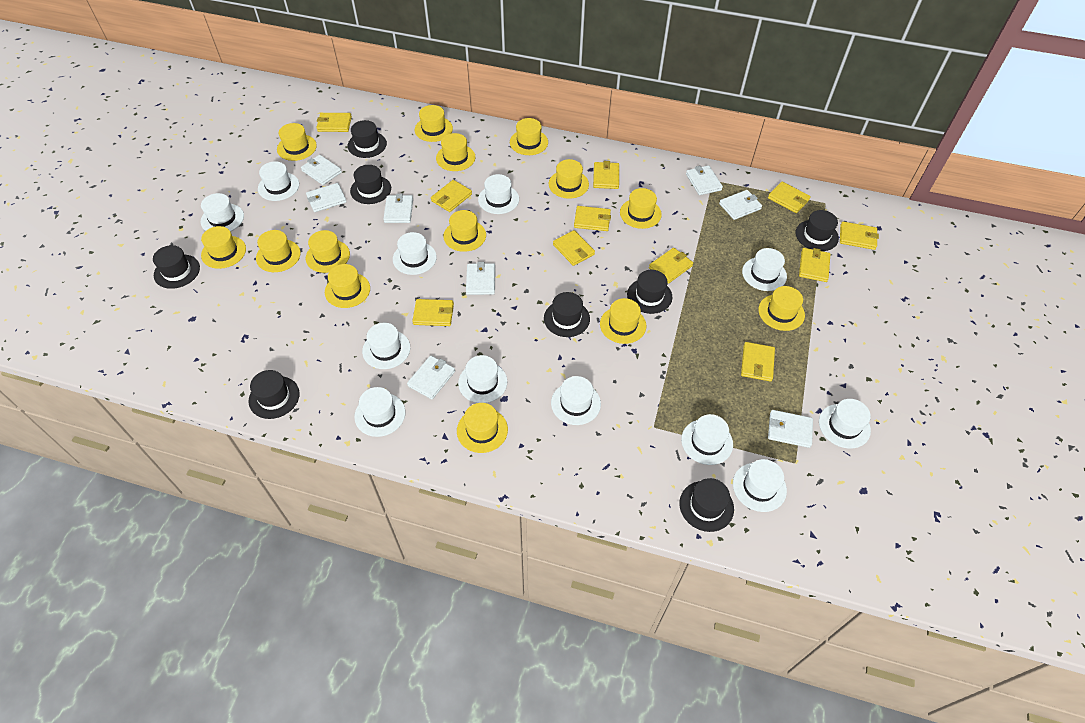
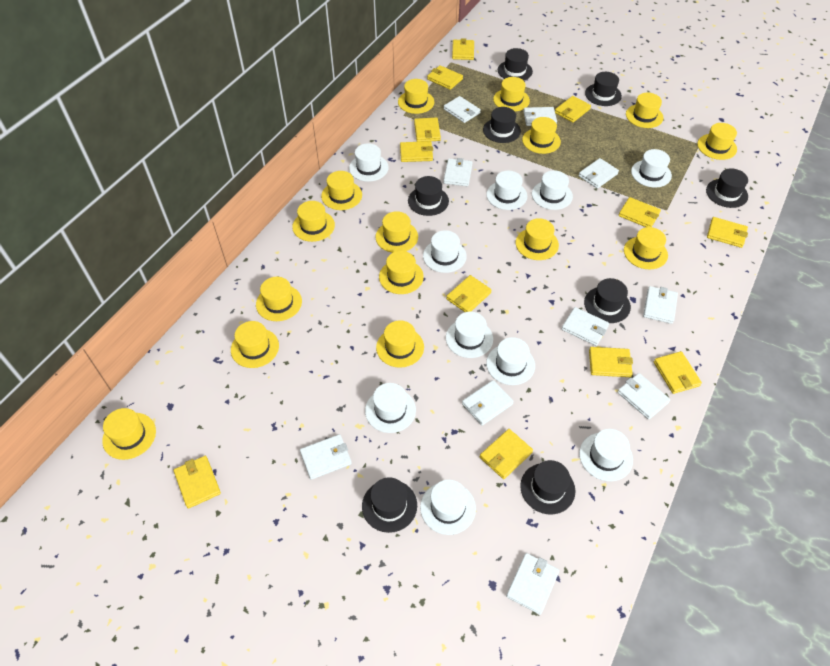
white hat: [201,193,244,232] [258,161,299,201] [354,387,405,437] [362,323,410,369] [393,232,437,275] [458,355,507,403] [478,174,519,214] [551,376,601,425] [681,414,733,465] [733,459,787,512] [742,248,787,291] [819,399,871,449] = 12 -> [349,143,389,182] [365,383,416,433] [420,480,476,535] [423,230,467,273] [446,312,493,358] [486,171,527,210] [486,337,535,385] [532,170,573,210] [579,429,633,481] [631,149,672,188] = 10
white wallet: [301,155,342,185] [306,183,347,212] [383,194,413,223] [407,355,455,399] [466,262,495,295] [686,165,723,195] [719,190,762,220] [768,410,813,448] = 8 -> [300,434,352,480] [443,96,481,123] [443,158,473,186] [462,380,514,426] [506,553,559,615] [523,107,557,126] [562,307,609,346] [578,158,619,189] [617,373,670,420] [643,286,678,324] = 10
yellow hat: [201,226,246,269] [256,230,301,272] [277,123,317,161] [306,230,350,273] [325,264,370,308] [415,105,453,142] [436,133,475,171] [443,210,486,252] [457,403,508,453] [510,118,548,155] [549,159,589,199] [600,298,646,344] [620,188,662,229] [758,286,805,331] = 14 -> [102,408,156,460] [231,321,279,368] [256,277,302,321] [292,201,335,242] [321,171,362,210] [375,211,418,253] [376,320,424,368] [379,251,424,294] [398,79,434,114] [493,77,530,112] [516,218,559,260] [522,117,561,154] [624,227,668,269] [626,93,664,128] [697,123,737,160] = 15
yellow wallet: [316,113,352,132] [412,299,454,326] [431,180,472,212] [553,230,595,266] [574,206,611,231] [593,161,619,189] [649,248,693,284] [741,342,775,382] [768,182,811,213] [799,248,830,282] [840,222,879,250] = 11 -> [174,456,221,509] [400,141,433,162] [414,117,441,142] [427,65,463,90] [446,275,492,312] [452,38,474,60] [480,429,533,479] [555,96,591,123] [589,347,633,377] [619,197,661,227] [654,351,702,394] [707,217,748,248] = 12

